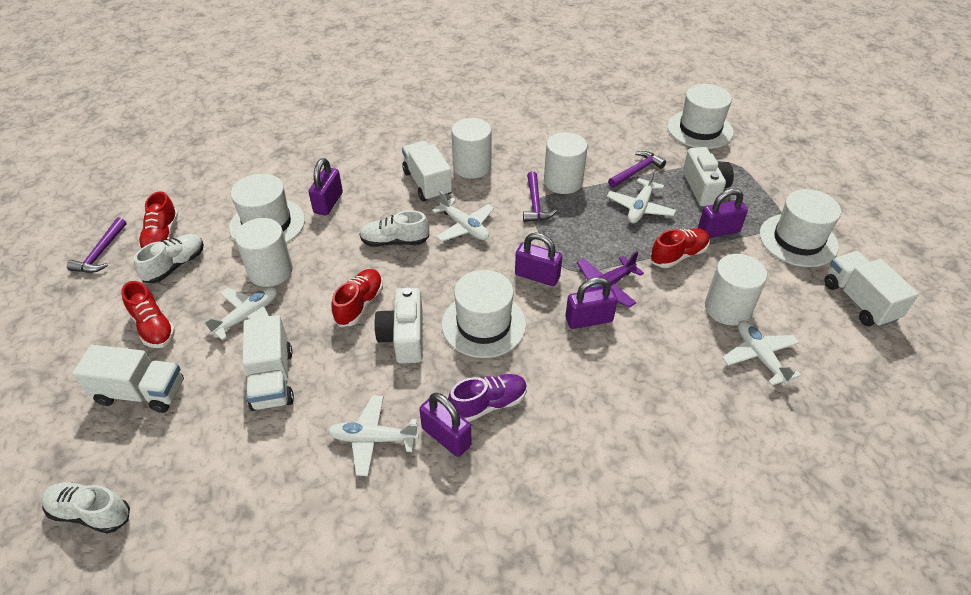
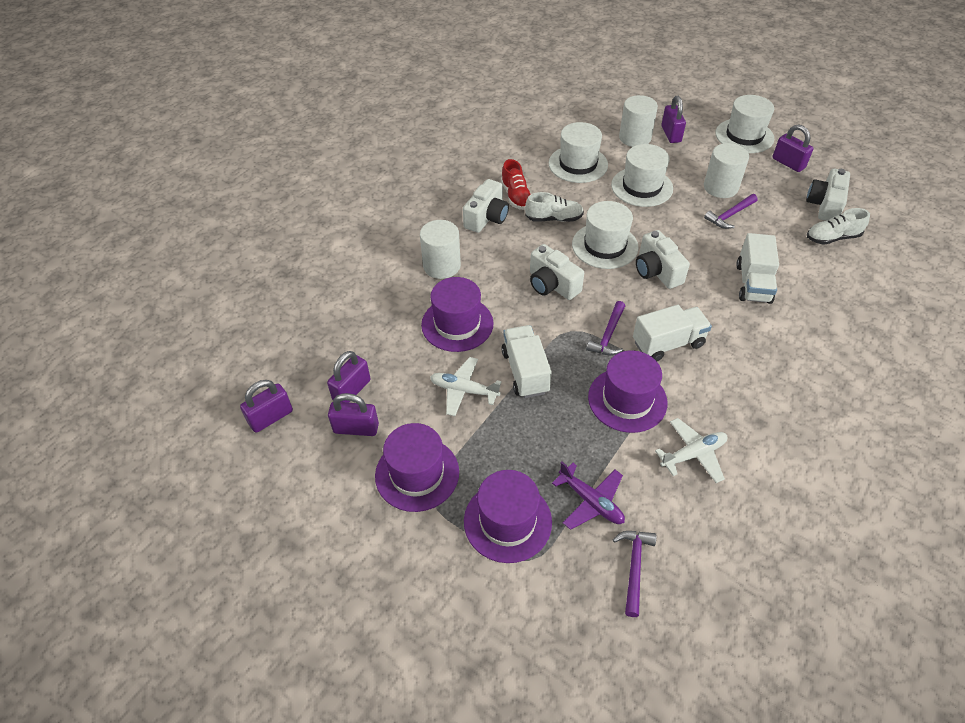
purple hat: none = 0 -> [375,423,459,512] [421,277,493,352] [464,470,552,563] [588,350,668,433] = 4
purple shoe: [448,374,527,422] = 1 -> none = 0
red shoe: [121,281,175,348] [138,191,178,249] [331,269,383,327] [650,228,710,268] = 4 -> [501,159,531,210] = 1
white camera: [374,288,423,364] [683,147,734,206] = 2 -> [463,179,509,233] [530,244,584,300] [636,230,690,289] [806,169,850,221] = 4
white cylinder: [235,218,293,287] [452,118,492,179] [544,132,588,194] [705,254,767,325] = 4 -> [420,220,461,279] [619,95,658,147] [704,143,749,198] = 3
white plane: [204,287,277,341] [328,395,419,476] [432,191,494,242] [607,169,676,223] [722,320,801,386] = 5 -> [430,357,502,416] [655,418,727,483] = 2
white shoe: [41,482,130,534] [134,234,204,283] [359,210,429,247] = 3 -> [525,192,584,222] [807,208,870,245] = 2
white truck: [73,345,184,413] [242,315,294,411] [402,141,452,201] [824,251,919,328] = 4 -> [501,325,552,398] [633,305,712,361] [736,233,779,304] = 3

